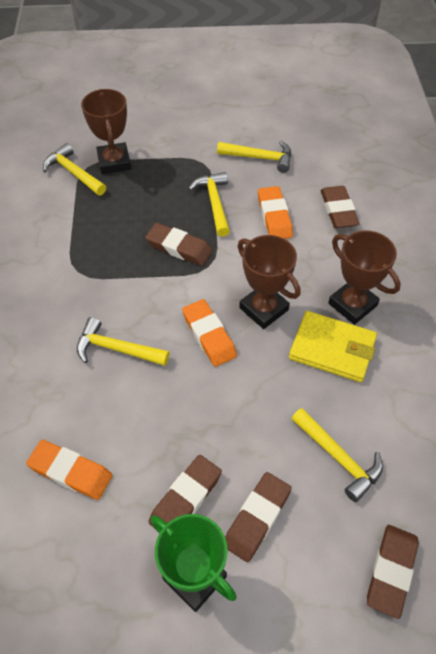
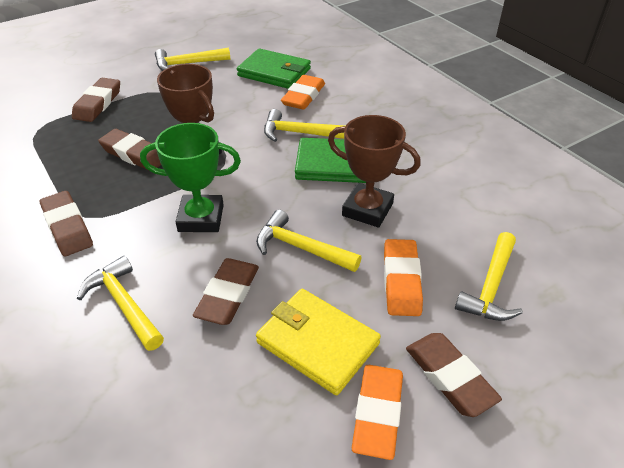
brown trophy: [81,89,131,174] [238,235,301,329] [328,230,401,325] = 3 -> [157,64,222,154] [328,115,421,228] = 2
green wallet: none = 0 -> [237,48,311,89] [295,138,366,183] = 2

